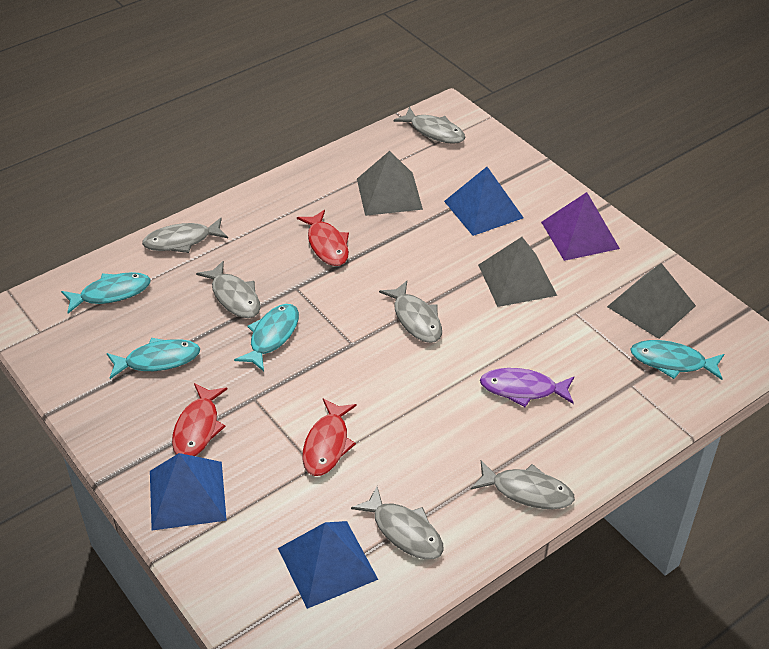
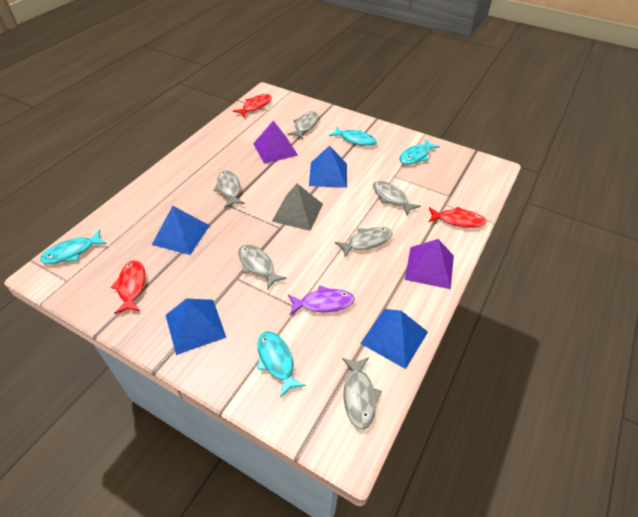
blue pyramid: [150,453,227,530] [278,521,378,609] [444,167,524,236] = 3 -> [152,206,210,255] [166,299,226,355] [309,145,347,188] [360,309,428,369] = 4
grey pyramid: [357,151,423,216] [478,237,557,307] [607,263,696,339] = 3 -> [272,184,323,231] = 1
purple pyramid: [541,192,620,261] = 1 -> [253,121,298,164] [405,239,454,289] = 2

